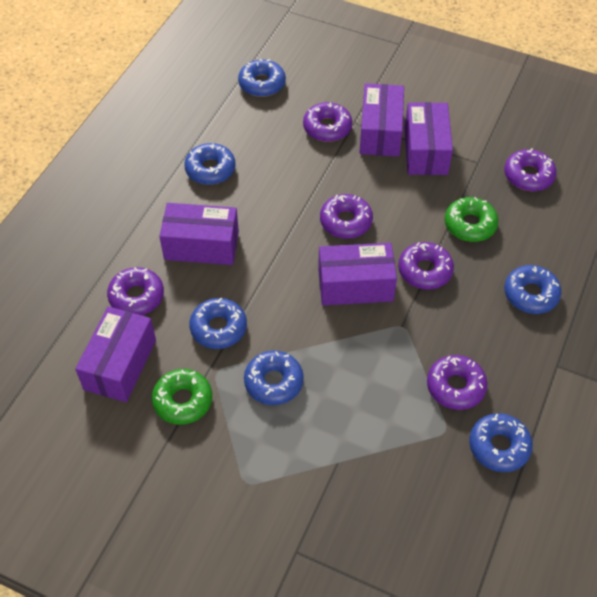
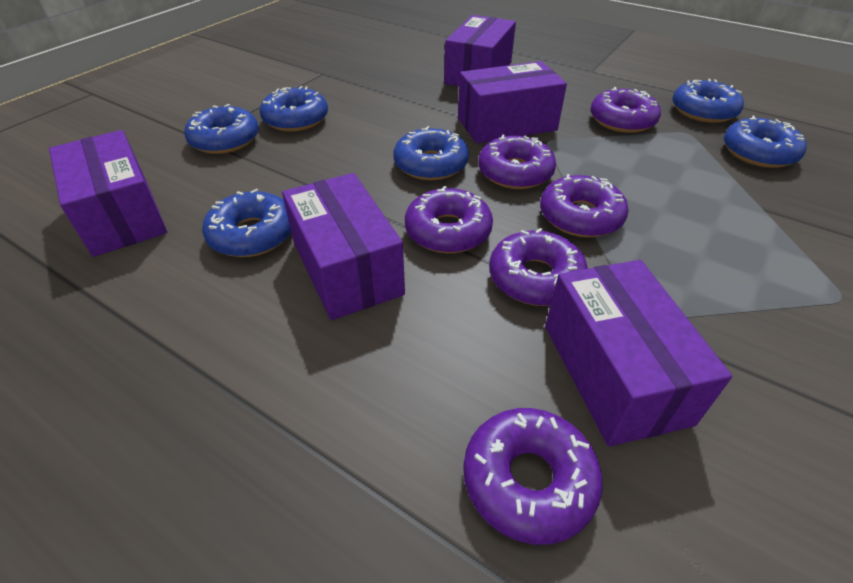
green donut: [152,369,212,425] [445,197,498,242] = 2 -> none = 0

